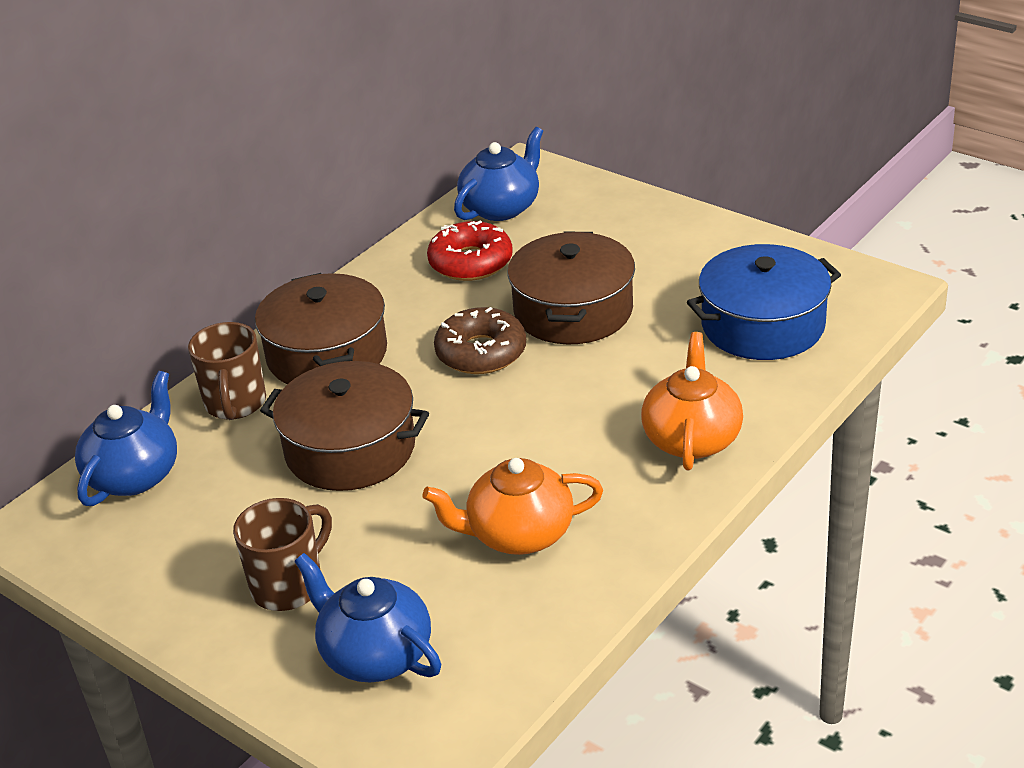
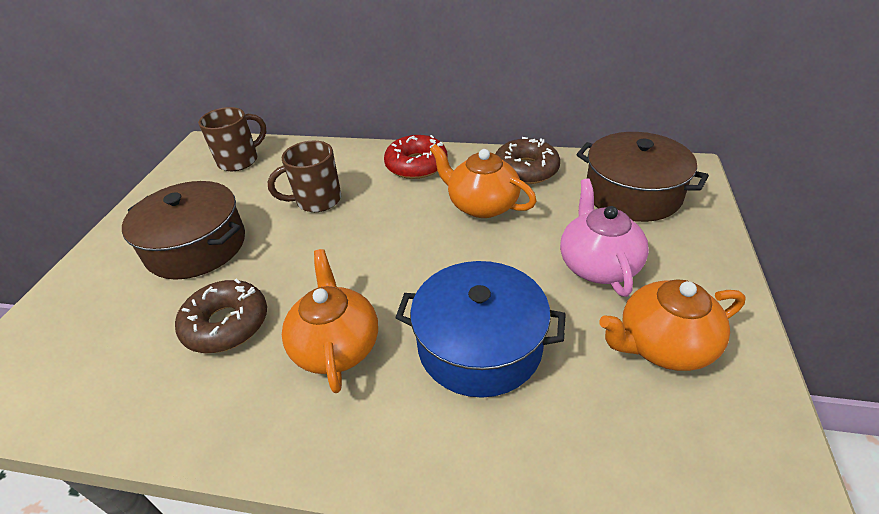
blue teapot: [75,371,177,506] [294,553,441,683] [454,127,543,221] = 3 -> none = 0
brown donut: [434,307,526,374] = 1 -> [175,279,267,353] [496,137,560,184] = 2
brown pot: [255,273,387,384] [260,361,429,491] [507,232,635,344] = 3 -> [122,181,245,280] [576,132,709,222] = 2
orange teapot: [422,458,603,555] [641,332,743,470] = 2 -> [282,249,378,393] [430,144,537,218] [599,279,745,371] = 3
pink teapot: none = 0 -> [560,179,649,297] = 1

